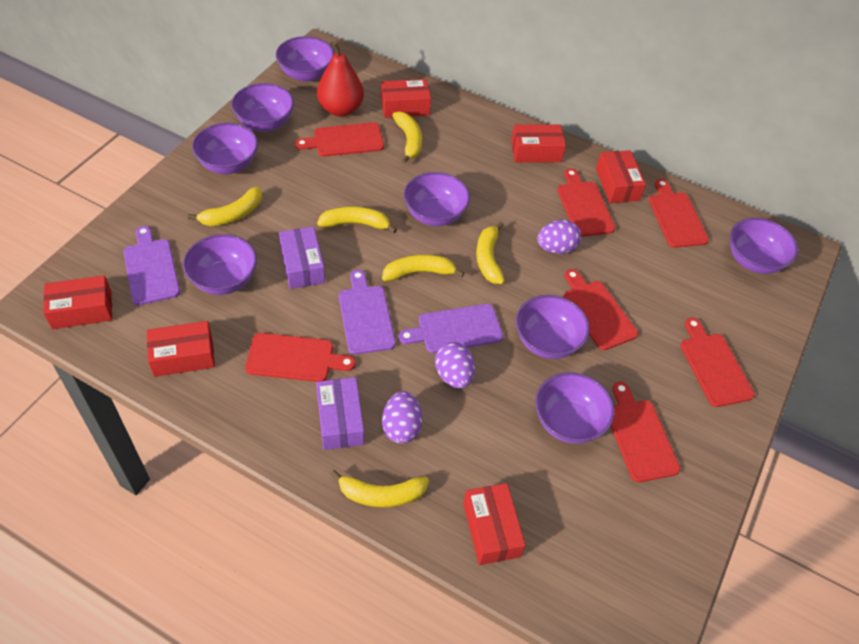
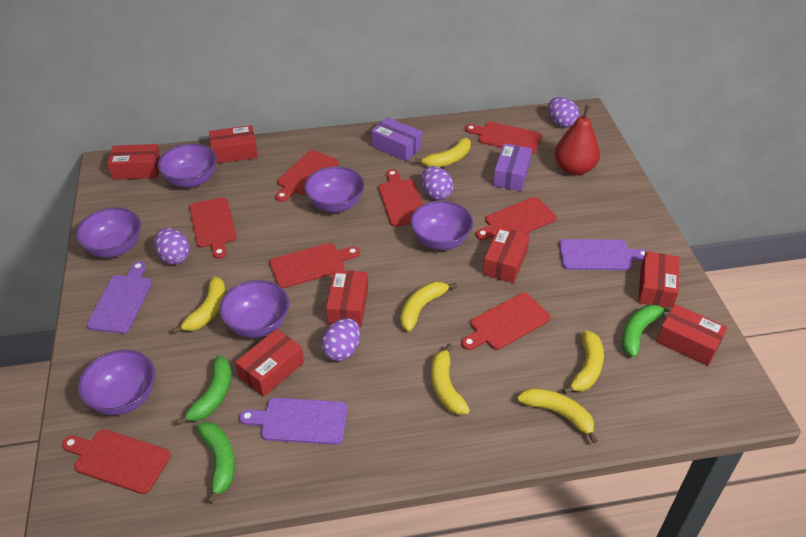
green banana: none = 0 -> [176,356,231,425] [196,422,235,504] [622,305,672,357] = 3
purple bowl: [183,234,257,295] [192,123,258,174] [231,83,294,131] [276,36,334,82] [404,172,470,226] [516,295,590,359] [535,372,614,444] [730,218,798,274] = 8 -> [76,208,141,258] [78,350,155,415] [158,143,217,188] [219,280,289,338] [304,166,364,213] [410,201,473,250] = 6
purple egg: [382,391,422,444] [435,342,475,389] [537,220,581,254] = 3 -> [154,228,190,265] [321,318,360,361] [421,166,453,200] [548,97,579,127] = 4
red box: [43,275,112,329] [147,321,215,377] [381,79,431,118] [463,483,526,565] [511,125,566,163] [596,150,646,203] = 6 -> [107,144,160,180] [209,125,258,164] [235,329,304,397] [326,270,368,327] [483,226,530,283] [638,251,679,308] [656,304,727,366] = 7
red cutting board: [245,333,356,382] [295,122,384,157] [557,168,615,237] [563,269,638,350] [611,382,680,482] [649,179,709,248] [681,318,755,407] = 7 -> [62,429,171,494] [189,197,237,259] [269,243,360,288] [275,150,339,202] [378,169,423,227] [461,293,551,350] [465,122,542,155] [476,197,557,240] = 8

